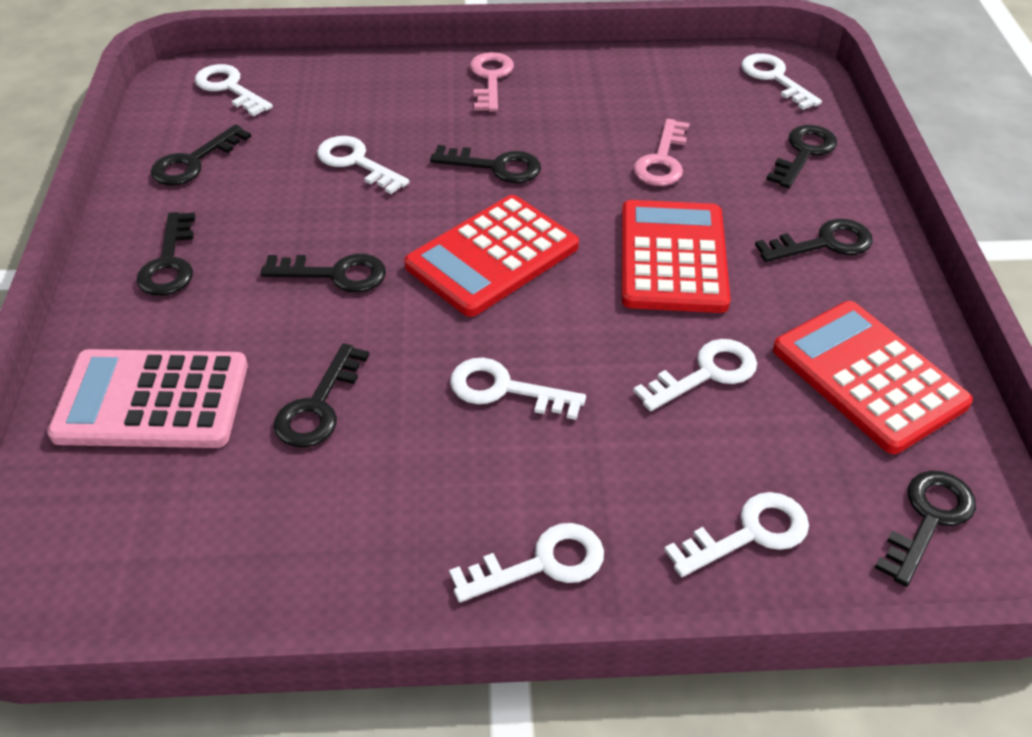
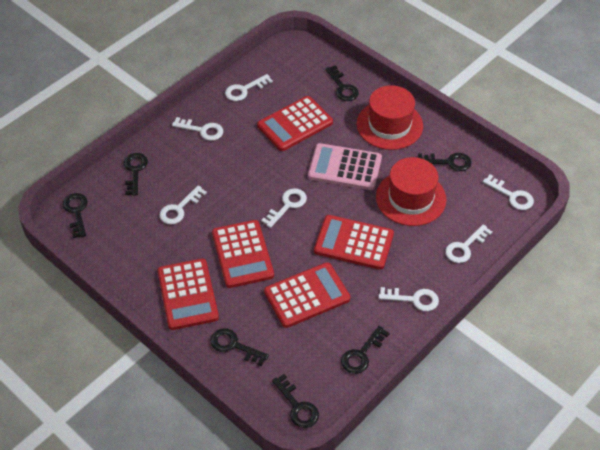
black key: [136,212,195,296] [151,124,251,186] [260,254,386,293] [273,343,369,448] [430,145,541,183] [755,219,873,262] [766,125,837,188] [875,471,976,587] = 8 -> [62,193,88,238] [124,153,148,196] [211,328,269,366] [272,374,319,428] [326,65,359,101] [341,326,390,374] [418,153,471,171] = 7
pink key: [470,52,514,112] [633,119,690,186] = 2 -> none = 0
red calculator: [404,195,579,317] [622,200,731,313] [773,301,973,454] = 3 -> [158,259,219,330] [212,220,274,288] [257,96,333,151] [264,262,350,328] [314,215,394,270] = 5
red hat: none = 0 -> [357,85,423,150] [376,157,447,226] = 2

